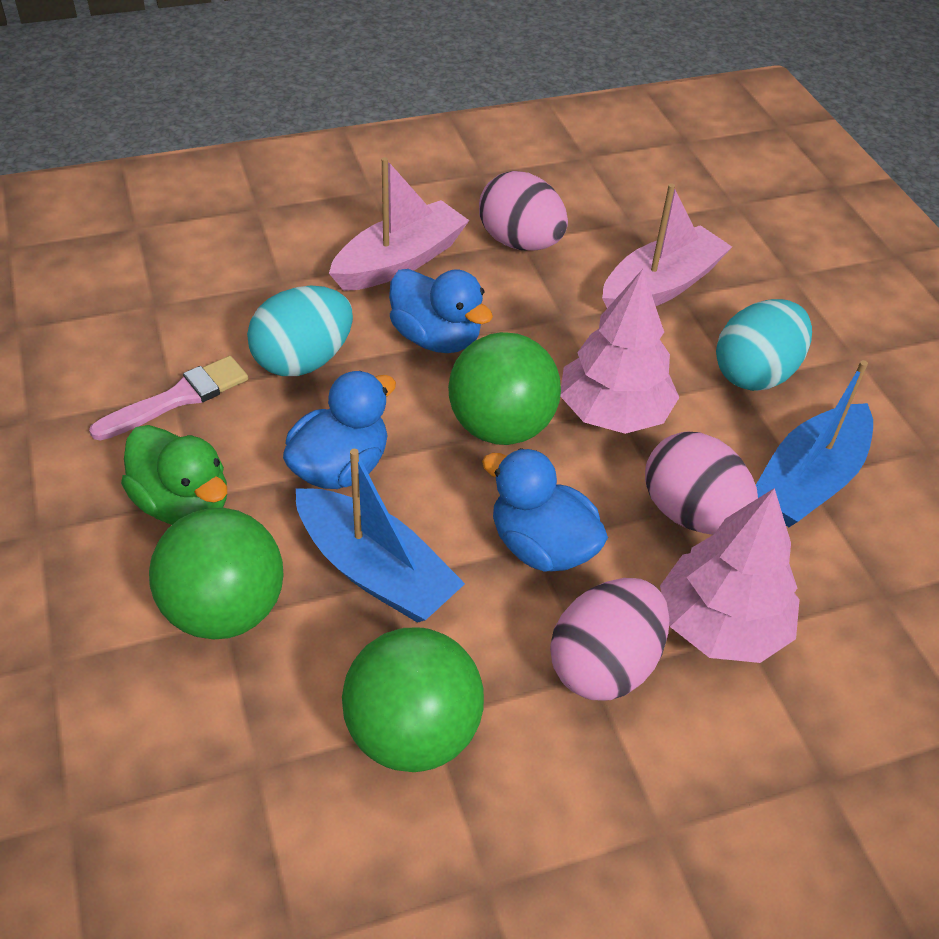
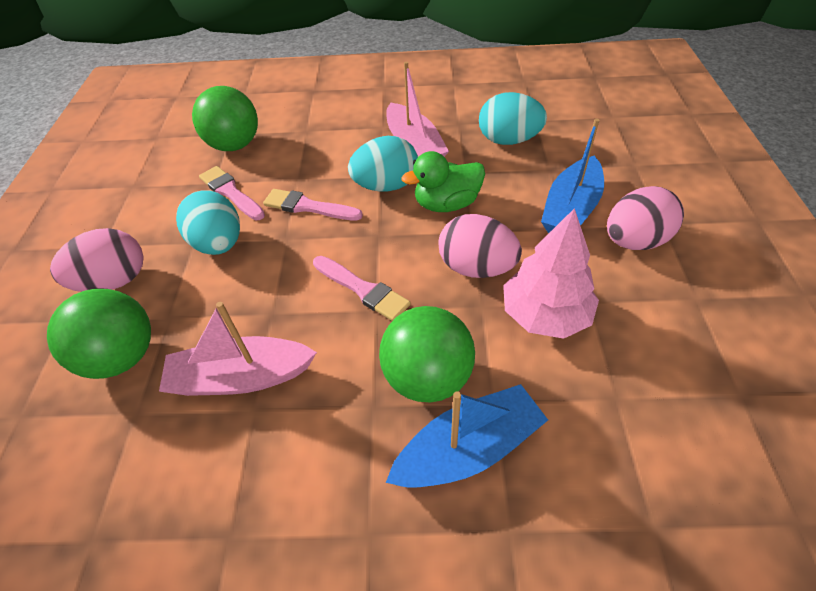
blue duck: [283,371,396,489] [389,269,493,353] [482,448,608,571] = 3 -> none = 0
pink brush: [89,356,248,440] = 1 -> [199,166,265,220] [263,189,363,221] [313,256,411,321] = 3
pink tree: [560,269,679,434] [660,488,800,663] = 2 -> [503,208,599,339] = 1
turquoise egg: [247,286,353,376] [716,299,812,391] = 2 -> [176,190,240,255] [348,136,418,192] [479,92,547,145] = 3

